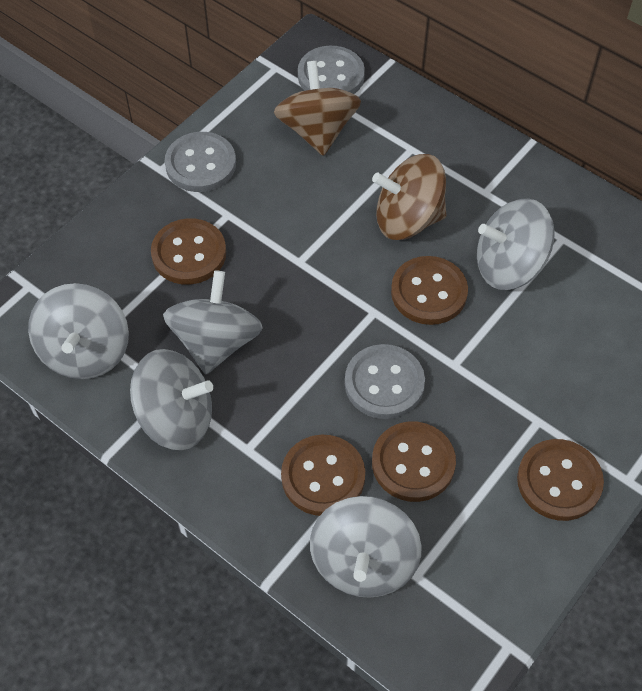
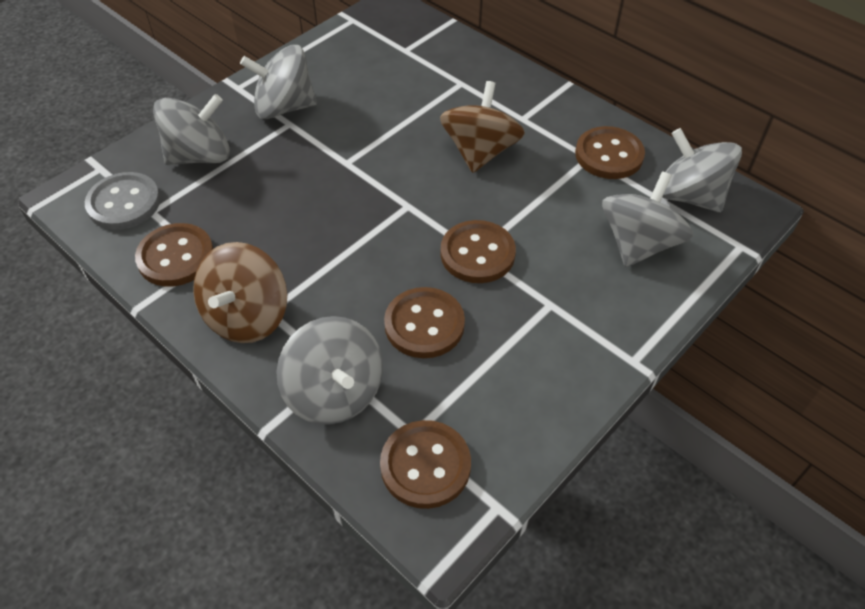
grey button: [165,132,236,192] [298,46,365,94] [345,344,425,419] = 3 -> [85,172,160,230] = 1

